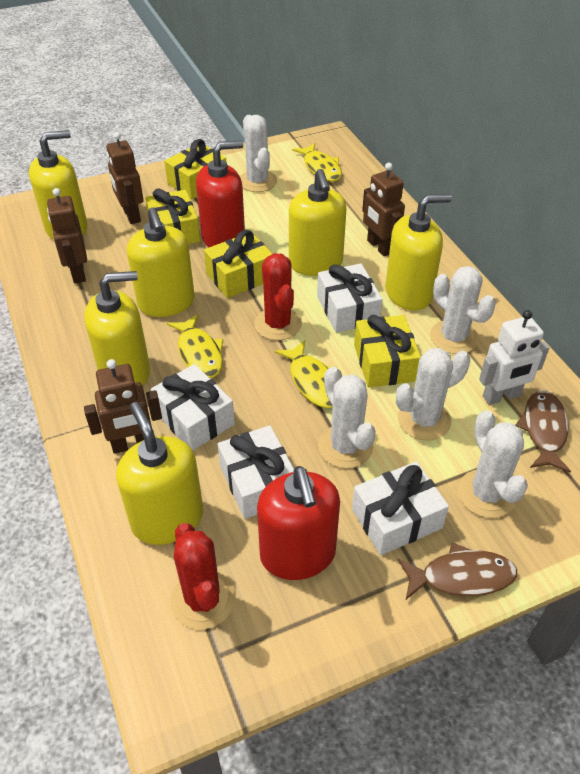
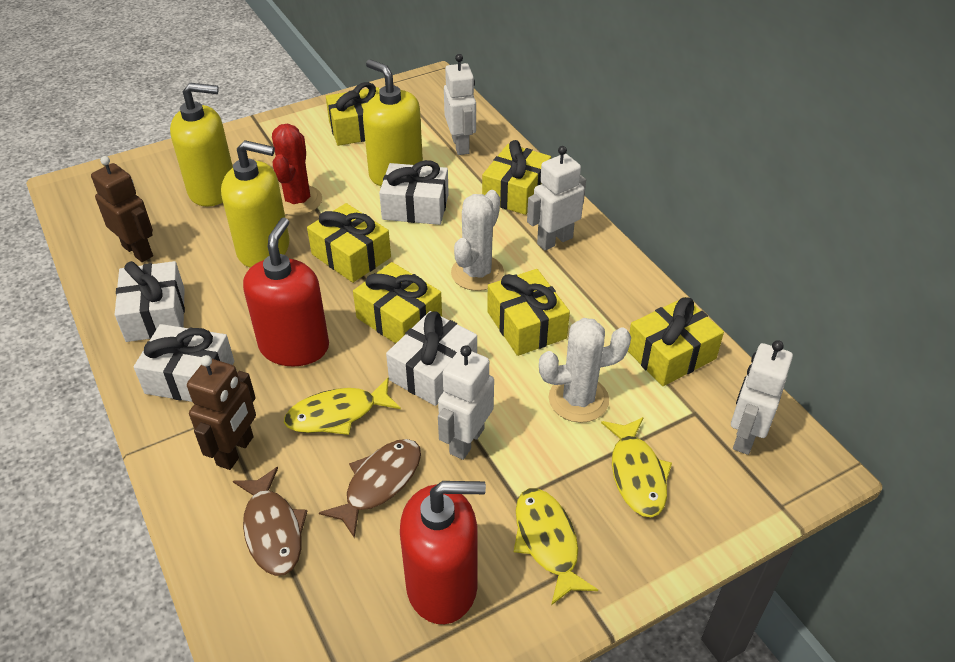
brown robot: [47,188,87,284] [84,359,162,454] [106,132,144,224] [362,163,405,256] = 4 -> [91,156,153,262] [187,355,256,470] = 2
red cactus: [171,523,235,629] [254,253,302,341] = 2 -> [272,124,322,216] = 1
white cactus: [240,115,277,192] [318,366,376,468] [396,348,470,441] [430,266,496,354] [458,410,528,518] = 5 -> [451,190,504,291] [539,318,631,423] = 2
white robot: [479,310,549,405] = 1 -> [438,345,494,460] [444,54,476,155] [527,146,586,251] [731,340,793,455] = 4
yellow gift: [145,188,200,244] [164,139,227,200] [204,230,272,298] [354,315,421,388] = 4 -> [307,203,391,283] [326,82,379,146] [353,262,442,344] [482,140,551,215] [487,269,570,356] [628,297,724,386] = 6
yellow soap dispenser: [29,130,88,240] [84,271,150,386] [116,402,203,545] [127,207,195,317] [289,169,347,276] [385,194,452,311] = 6 -> [170,83,233,207] [221,140,289,268] [363,59,423,186] = 3

